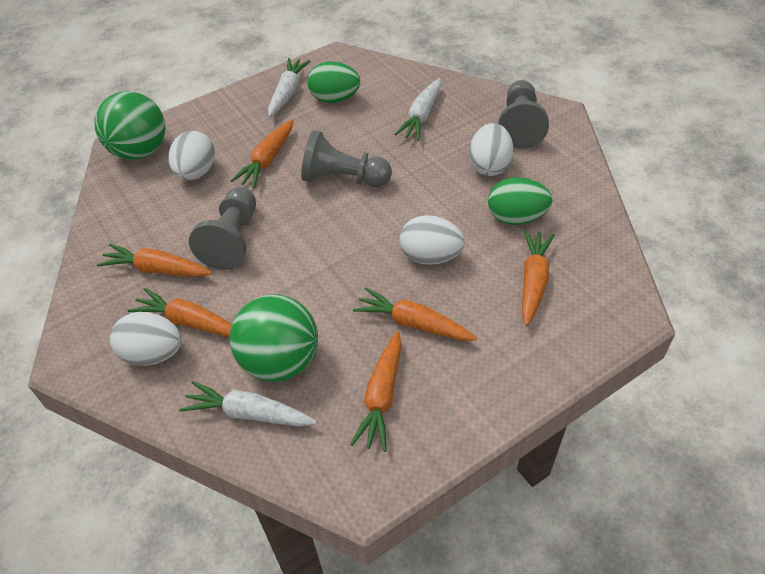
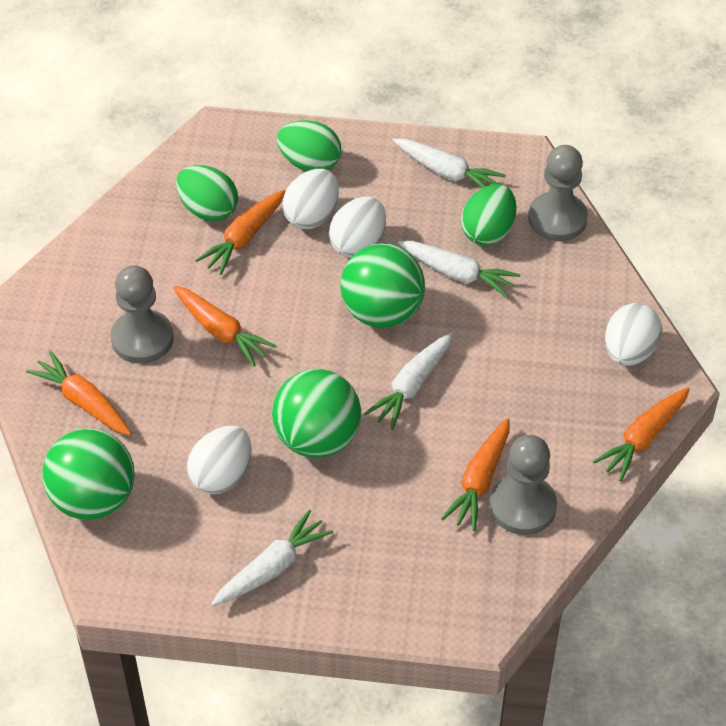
green ball: [94,91,165,160] [230,294,318,382] = 2 -> [42,428,135,520] [272,369,361,458] [340,244,425,328] = 3
green egg: [307,61,360,103] [488,177,552,225] = 2 -> [176,165,238,221] [277,120,341,171] [461,184,516,246] = 3
orange carrot: [97,244,212,277] [127,288,232,337] [230,120,294,188] [350,331,402,452] [353,287,477,341] [522,230,555,326] = 6 -> [26,351,131,435] [173,286,277,366] [196,190,285,275] [441,418,509,531] [593,387,690,481] = 5
white carrot: [179,381,317,427] [268,58,311,117] [394,78,441,141] = 3 -> [211,510,334,606] [364,333,453,430] [392,138,506,188] [398,241,520,298] = 4

